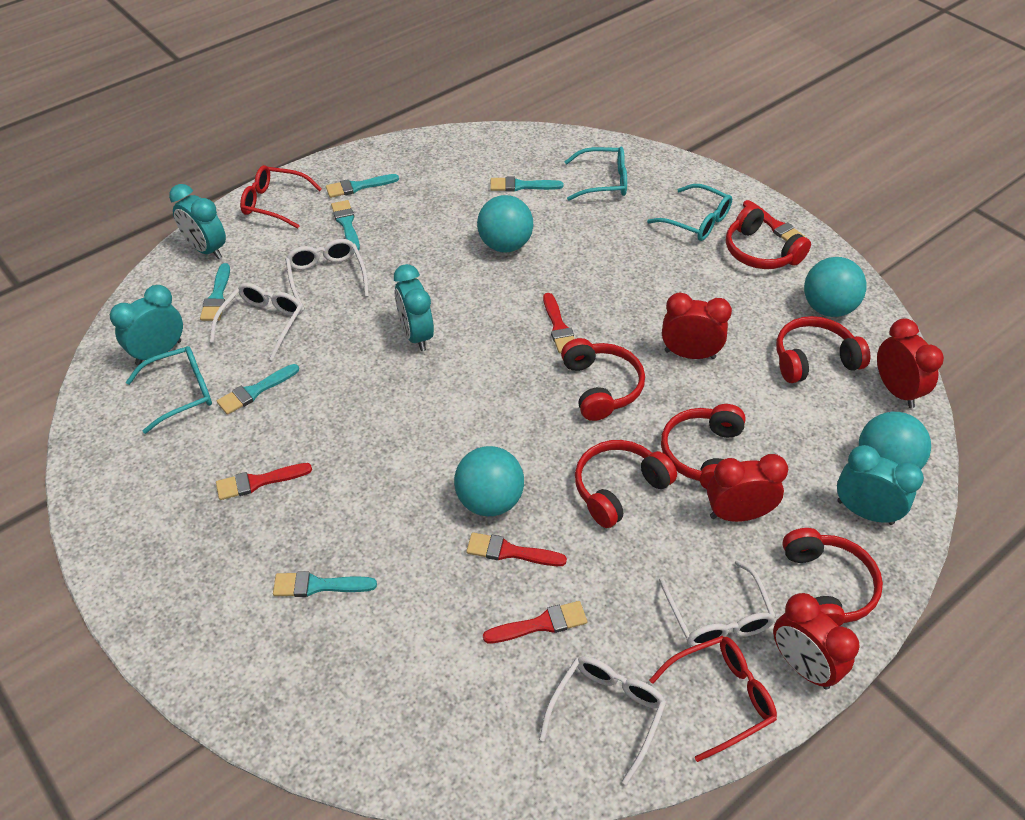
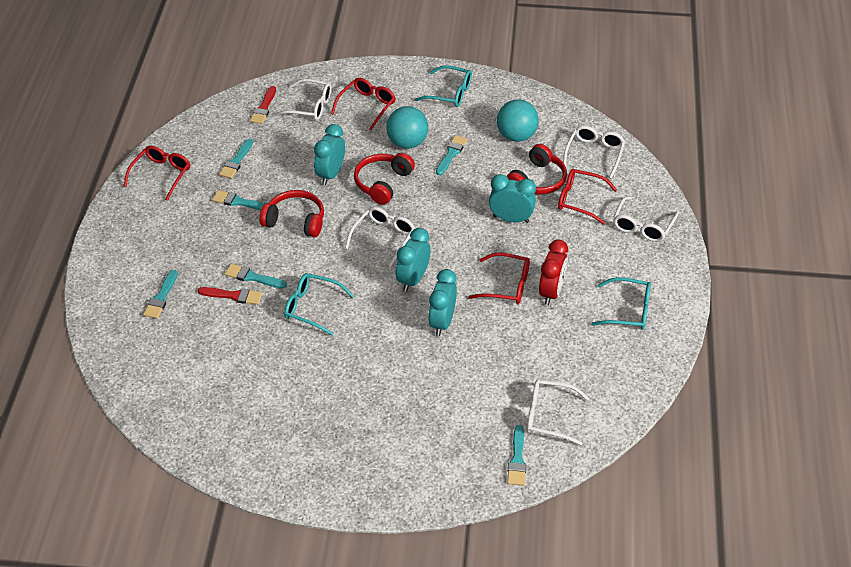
red brush: [216,463,312,500] [466,533,567,566] [483,601,587,643] [543,293,575,353] [743,200,805,242] = 5 -> [198,287,262,305] [250,86,276,124] = 2
red clock: [662,293,732,359] [707,454,788,522] [773,593,860,689] [877,318,944,408] = 4 -> [539,240,568,305] = 1
red glasses: [240,165,322,229] [649,636,777,762] = 2 -> [123,146,190,201] [331,78,396,130] [468,252,530,304] [558,169,617,224] = 4
red headphones: [561,338,645,421] [575,440,677,528] [661,404,746,489] [726,205,811,269] [776,316,870,383] [782,528,883,627] = 6 -> [259,190,324,238] [354,153,415,205] [506,144,567,195] = 3
turquoise ball: [454,446,524,516] [477,195,533,252] [804,257,867,317] [859,412,931,469] = 4 -> [386,106,428,149] [497,99,539,142] = 2
white glasses: [210,283,303,361] [285,239,369,310] [539,656,666,785] [659,560,776,647] = 4 -> [274,79,332,120] [345,207,416,267] [527,380,589,445] [563,126,625,179] [613,197,678,242] = 5

